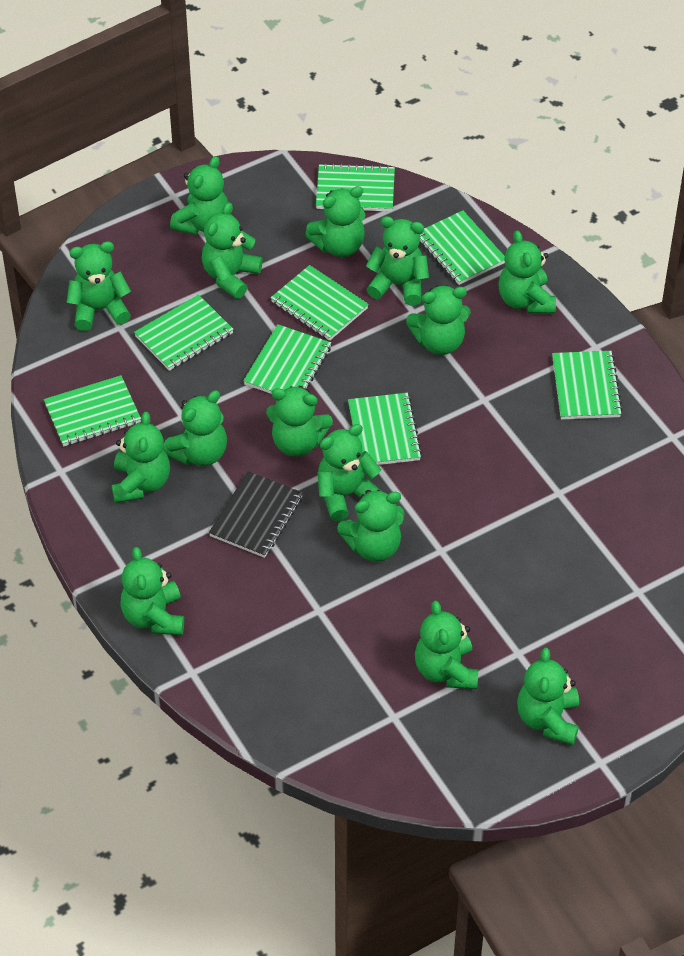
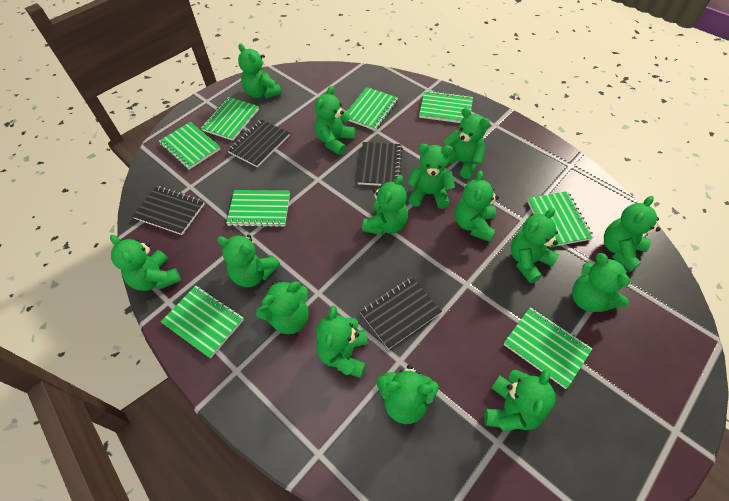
black notebook: [209,471,303,558] = 1 -> [132,186,205,235] [227,119,290,167] [357,142,403,186] [359,276,442,350] = 4

